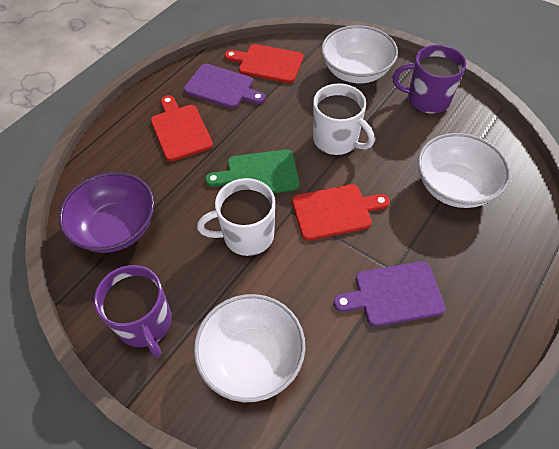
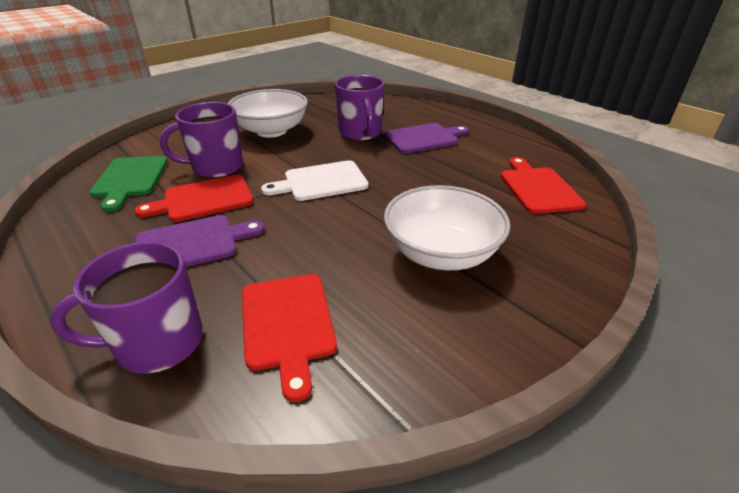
purple bowl: [59,172,155,253] = 1 -> none = 0
purple mug: [94,265,172,358] [393,45,466,114] = 2 -> [50,241,203,374] [160,102,243,178] [335,75,384,141] = 3
white bowl: [194,294,305,402] [321,25,398,83] [418,133,511,208] = 3 -> [228,89,308,137] [384,185,510,270] = 2
white cutting board: none = 0 -> [261,160,368,201] = 1
white mug: [197,178,275,256] [313,83,375,155] = 2 -> none = 0

